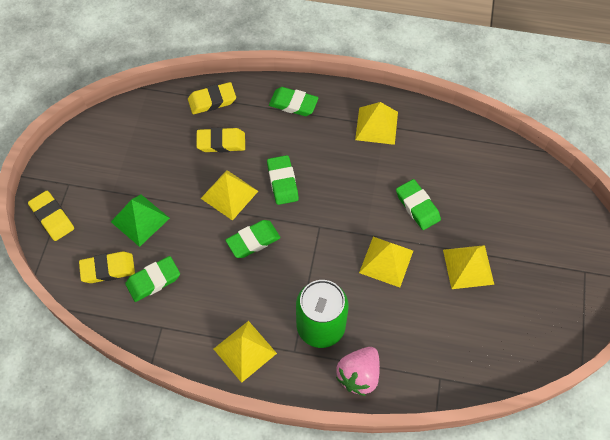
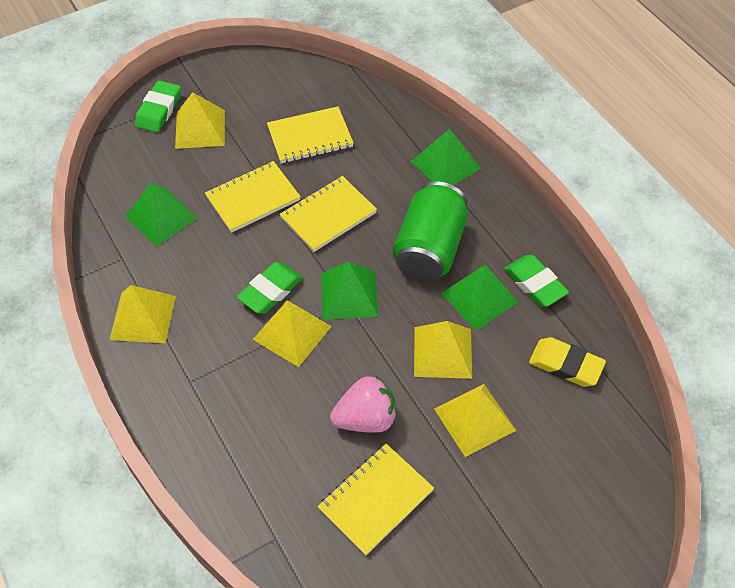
green eraser: [125,256,180,302] [226,220,280,258] [267,155,299,205] [269,87,319,116] [396,179,441,230] = 5 -> [135,80,181,133] [237,262,303,314] [504,255,569,307] = 3
green pyramid: [111,194,170,247] = 1 -> [125,182,198,247] [321,262,379,320] [411,129,481,186] [441,265,518,331] = 4
yellow eraser: [28,191,74,241] [79,252,135,283] [188,82,236,114] [196,127,245,153] = 4 -> [529,337,606,387] = 1
yellow notebook: none = 0 -> [205,161,301,233] [267,106,354,163] [279,176,377,252] [317,444,434,556] = 4

